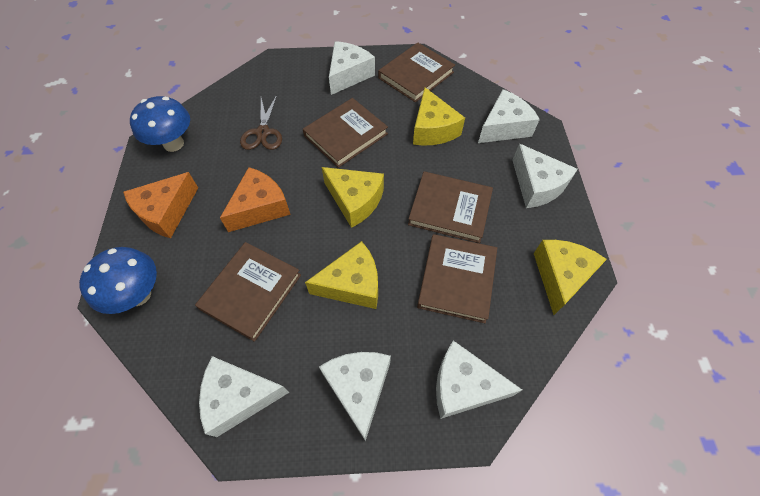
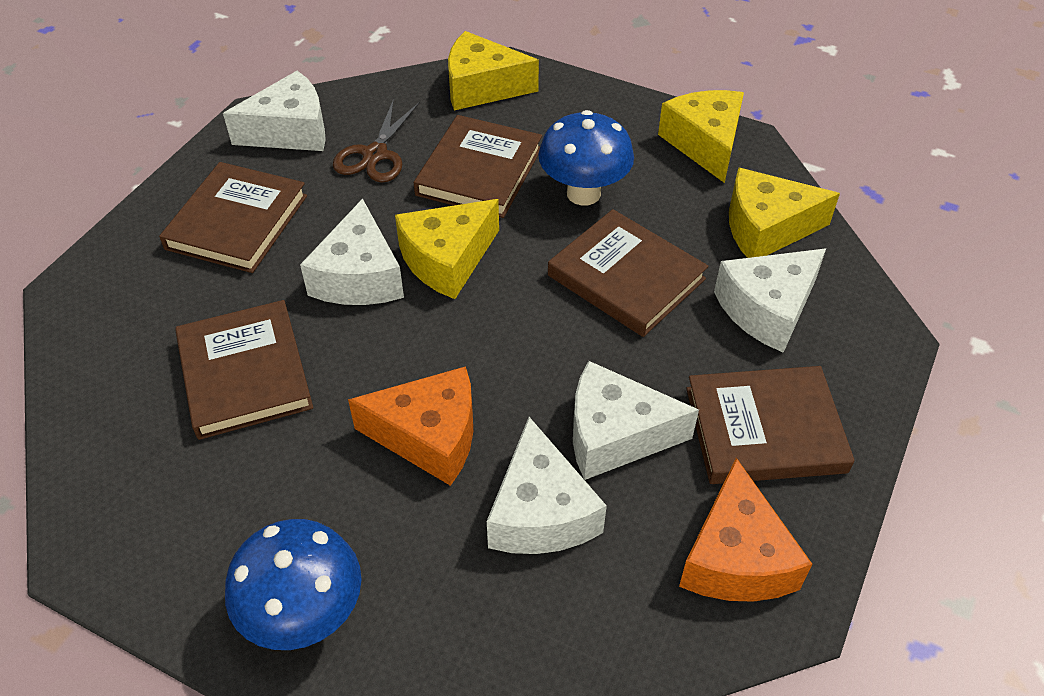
white cheese: [199,356,289,437] [319,352,391,441] [329,41,375,95] [436,341,522,419] [478,89,540,143] [512,144,578,208] = 6 -> [223,71,326,151] [300,198,404,305] [487,417,607,554] [573,361,699,480] [714,249,826,353] = 5

